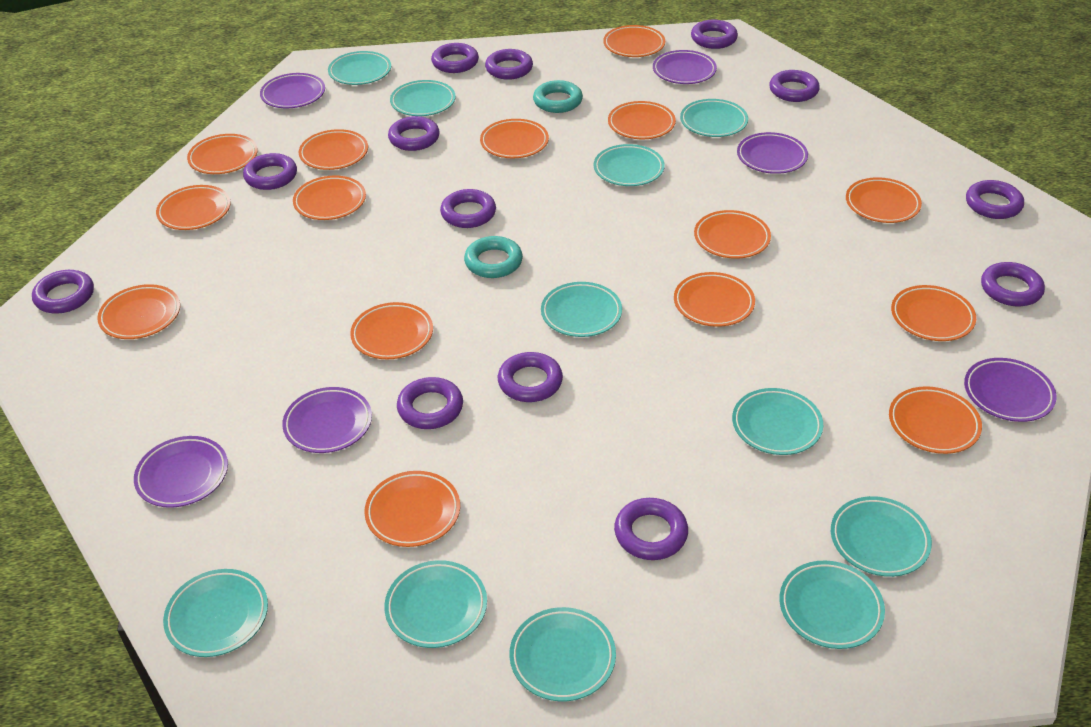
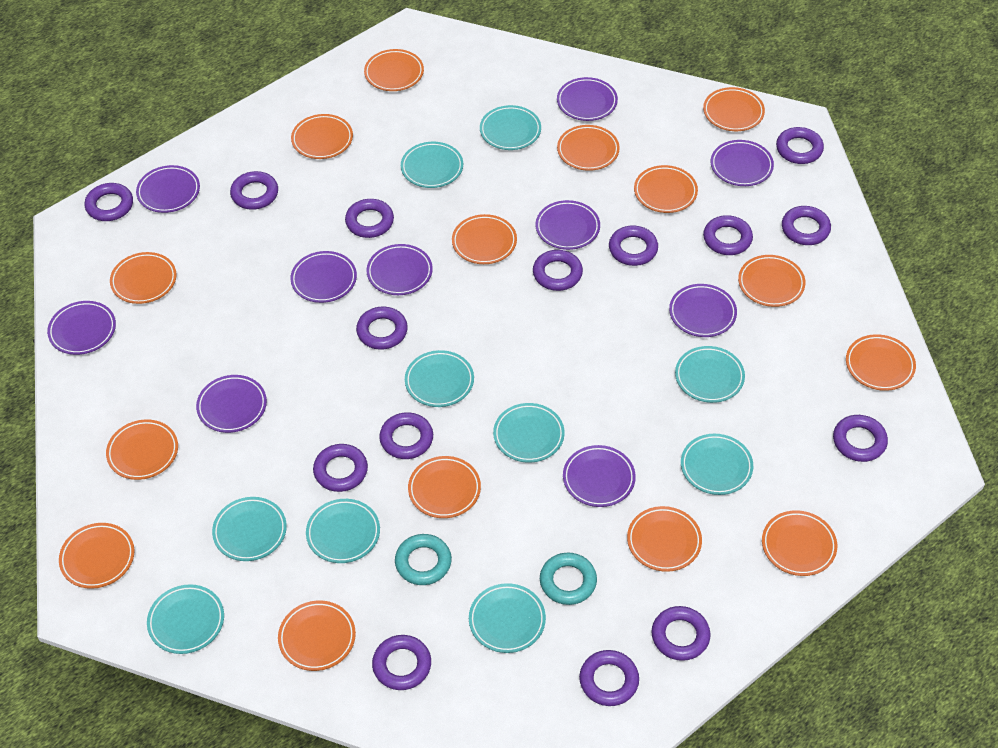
purple plate: [134,436,228,508] [260,73,325,108] [282,387,372,453] [653,50,717,84] [737,132,808,174] [964,358,1057,422] = 6 -> [47,301,116,355] [136,165,200,213] [196,375,267,433] [290,251,357,303] [367,244,433,295] [535,200,600,250] [557,77,618,121] [563,445,636,507] [669,284,737,337] [711,140,774,186] = 10
purple ring: [32,270,94,313] [243,153,297,190] [388,116,440,151] [397,377,463,429] [431,43,479,73] [440,189,496,228] [485,49,533,80] [498,352,563,402] [614,498,688,560] [691,20,738,49] [769,70,820,102] [966,180,1024,219] [981,262,1045,306] = 13 -> [85,183,133,221] [230,171,278,210] [313,444,368,492] [345,199,394,238] [356,307,408,350] [372,635,431,690] [379,412,433,459] [533,250,583,291] [579,650,639,706] [609,226,658,266] [651,606,710,661] [703,215,753,255] [776,127,824,164] [782,206,831,245] [833,415,888,462] = 15
turquoise plate: [163,569,268,657] [328,51,391,85] [384,560,487,648] [390,80,456,116] [509,607,616,701] [541,282,622,337] [594,144,665,186] [680,99,748,137] [732,388,823,455] [779,561,885,649] [831,496,932,577] = 11 -> [147,584,224,654] [212,497,287,561] [306,499,380,563] [401,142,463,188] [405,350,474,407] [469,583,546,653] [480,105,541,150] [493,403,565,463] [675,346,745,403] [681,434,753,495] = 10

